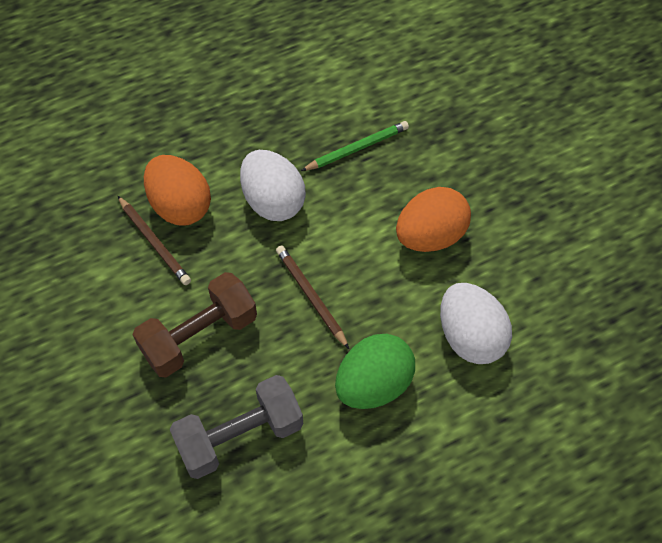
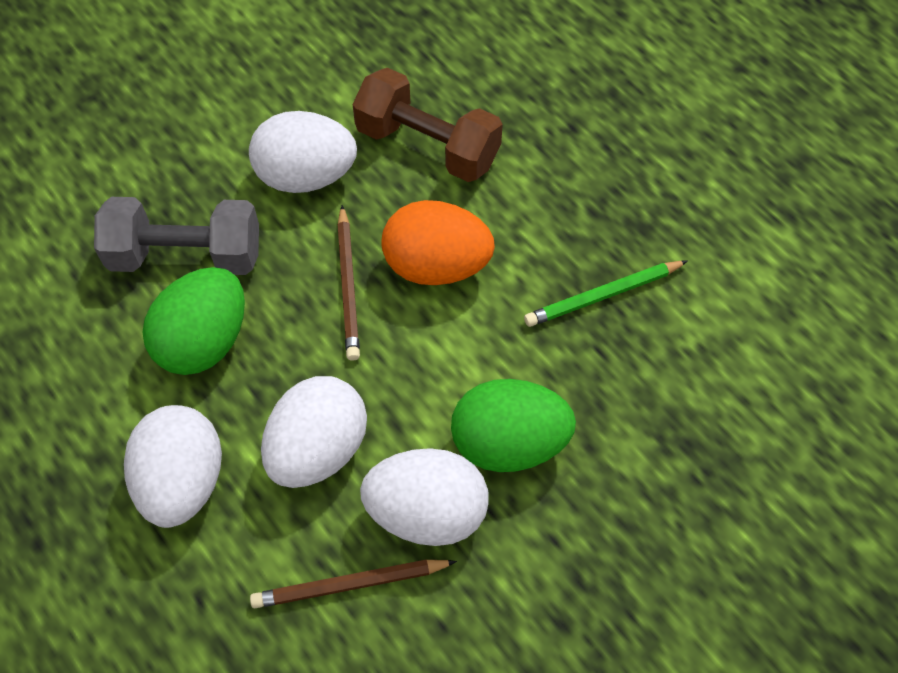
green egg: [335,334,415,409] = 1 -> [142,267,245,375] [451,379,576,472] = 2
orange egg: [144,155,211,226] [396,187,471,252] = 2 -> [382,200,495,285] = 1
white egg: [240,150,306,221] [440,283,512,364] = 2 -> [124,405,222,528] [249,111,357,193] [261,376,367,488] [360,448,488,546] = 4

